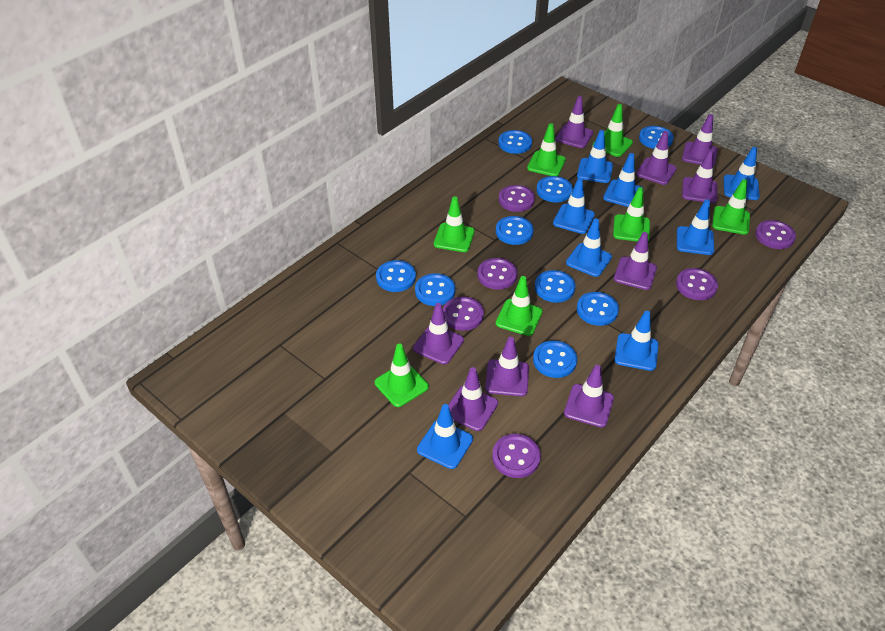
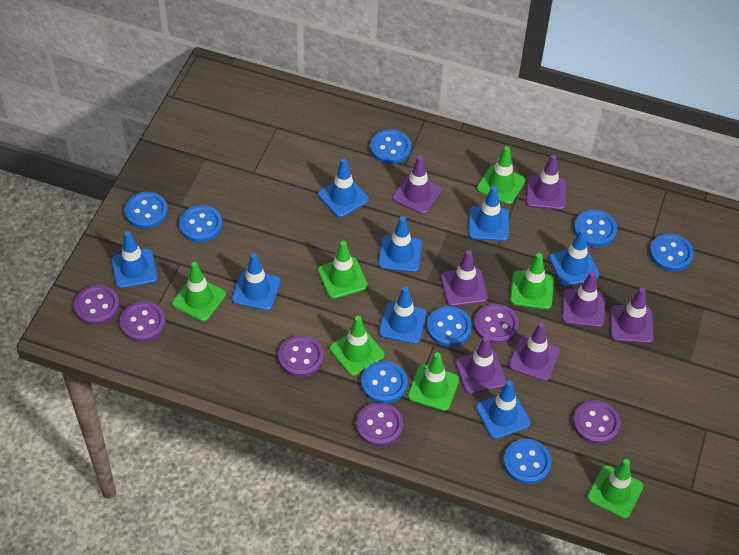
blue button: [376,260,416,292] [415,273,455,306] [496,216,533,245] [498,130,532,154] [533,341,577,378] [535,270,575,303] [536,176,573,202] [577,292,619,326] [639,126,674,149] = 9 -> [125,192,168,229] [179,205,222,243] [361,361,407,403] [370,129,411,164] [427,306,472,347] [503,439,552,484] [574,210,617,247] [650,234,694,272] = 8
purple traffic cone: [413,303,464,365] [448,367,498,431] [485,337,529,396] [555,96,593,148] [564,365,614,427] [614,232,657,290] [636,131,677,185] [682,114,718,166] [682,149,717,203] = 9 -> [392,156,442,214] [441,250,488,306] [455,337,506,394] [509,322,560,381] [526,154,567,210] [562,271,605,327] [610,288,653,343] = 7

